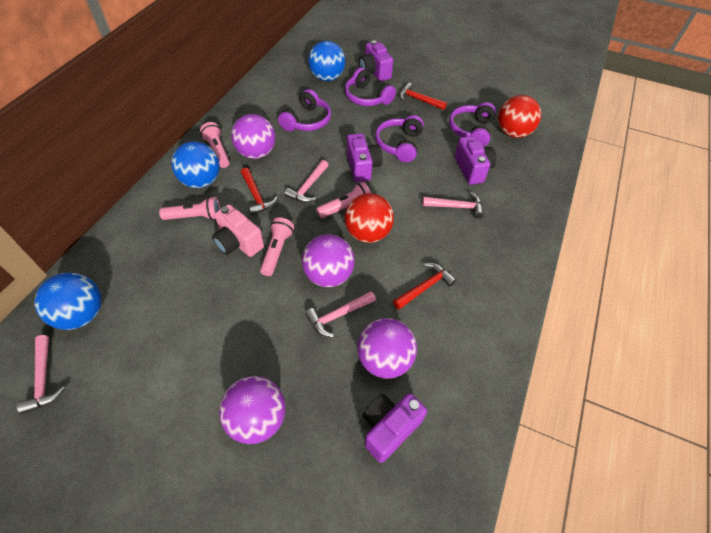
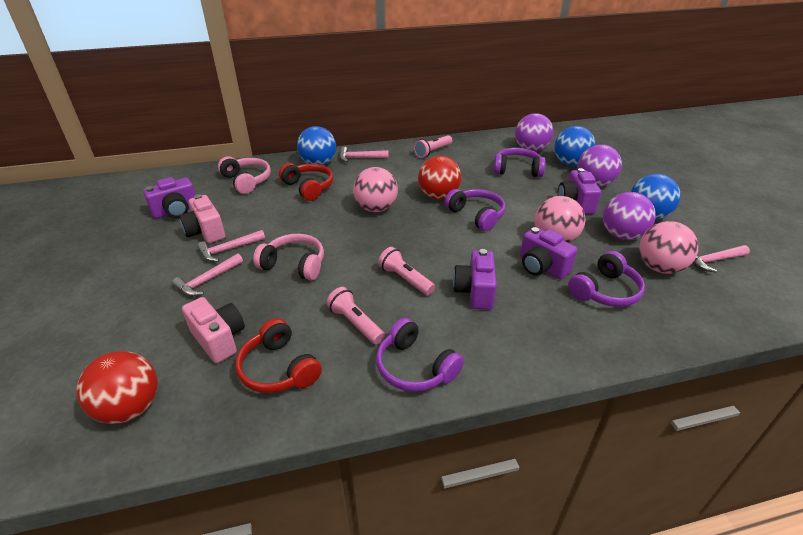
pink ball: none = 0 -> [353,167,398,212] [534,196,585,243] [639,221,698,274] = 3
pink camera: [212,204,264,257] = 1 -> [179,194,225,243] [182,297,245,363] = 2
pink flashlight: [159,197,220,220] [200,122,230,168] [260,217,294,276] [316,182,371,218] = 4 -> [326,287,385,344] [378,247,435,295] [414,135,452,158] = 3
pink headphones: none = 0 -> [218,157,271,194] [253,234,324,281] = 2
purple ball: [219,376,285,444] [231,114,275,159] [302,234,355,287] [357,318,417,379] = 4 -> [515,113,553,152] [577,144,622,187] [603,192,656,240] = 3
red hammer: [241,168,278,216] [393,263,456,310] [399,82,447,110] = 3 -> none = 0
red headphones: none = 0 -> [235,318,322,393] [279,163,333,201] = 2

